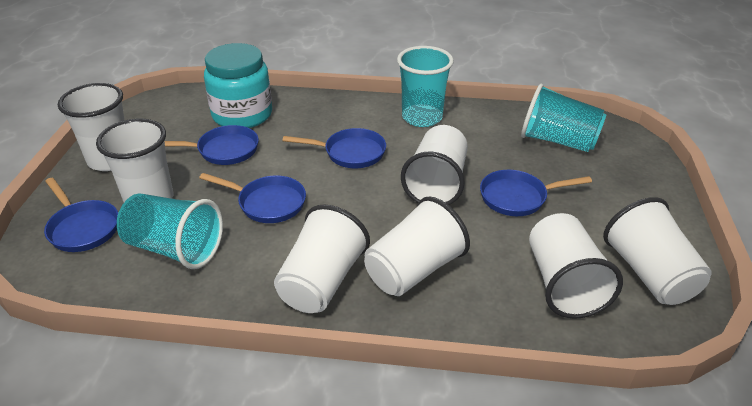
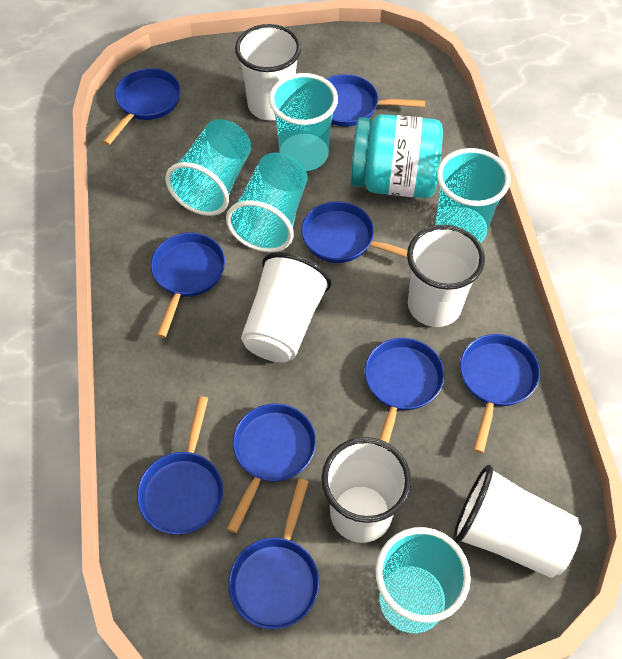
blue pan: [44,178,118,252] [165,125,259,165] [199,173,306,223] [283,128,386,168] [480,170,592,216] = 5 -> [103,68,181,145] [137,396,223,534] [151,233,225,338] [227,403,316,533] [228,478,319,629] [302,201,408,263] [327,74,425,127] [365,338,445,443] [460,334,540,454] = 9
turquoise cup: [117,193,223,269] [397,46,454,127] [521,84,606,152] = 3 -> [165,119,251,216] [226,153,308,252] [269,73,338,171] [376,527,471,633] [435,148,511,243] = 5
white cup: [58,83,124,171] [96,119,173,202] [274,205,370,313] [364,196,470,296] [401,125,468,205] [529,213,623,319] [603,197,711,305] = 7 -> [235,24,301,121] [241,252,331,363] [321,437,411,543] [407,225,485,327] [453,465,581,578] = 5

